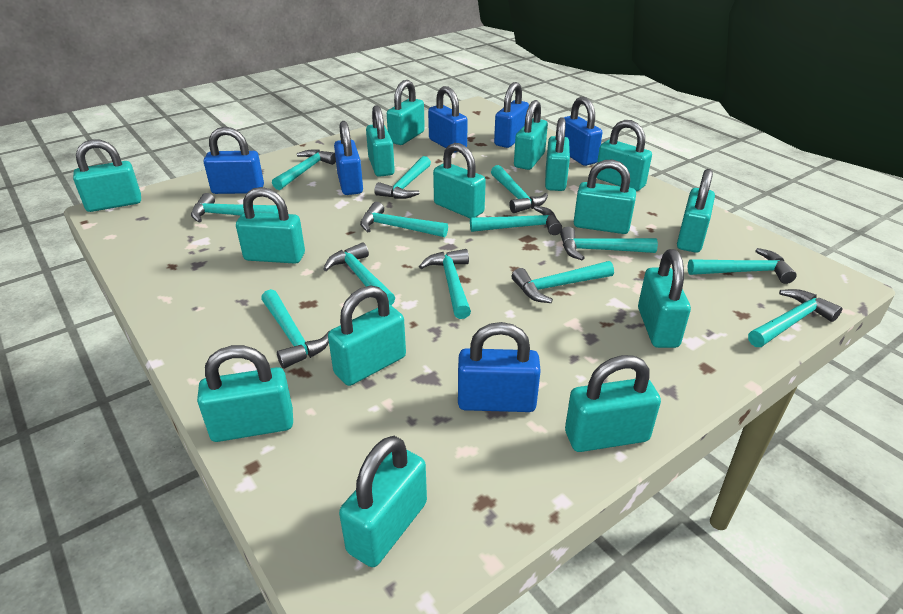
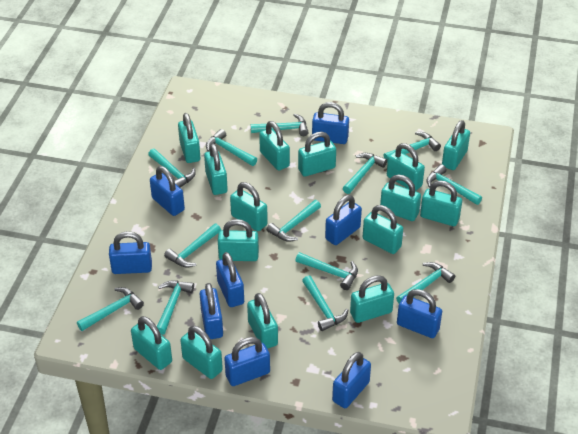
blue padlock: [204,127,264,194] [334,121,363,195] [428,86,468,152] [458,322,541,412] [494,82,529,148] [564,97,602,166] = 6 -> [109,231,152,274] [150,166,185,216] [200,283,223,339] [216,252,244,307] [224,337,270,386] [312,102,349,144] [325,195,362,245] [332,352,371,408] [397,289,442,338] = 9

